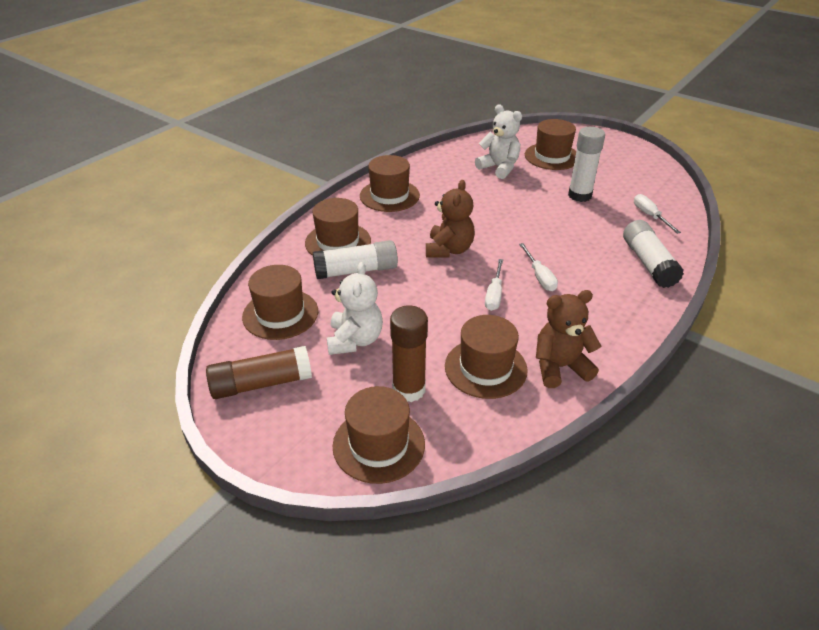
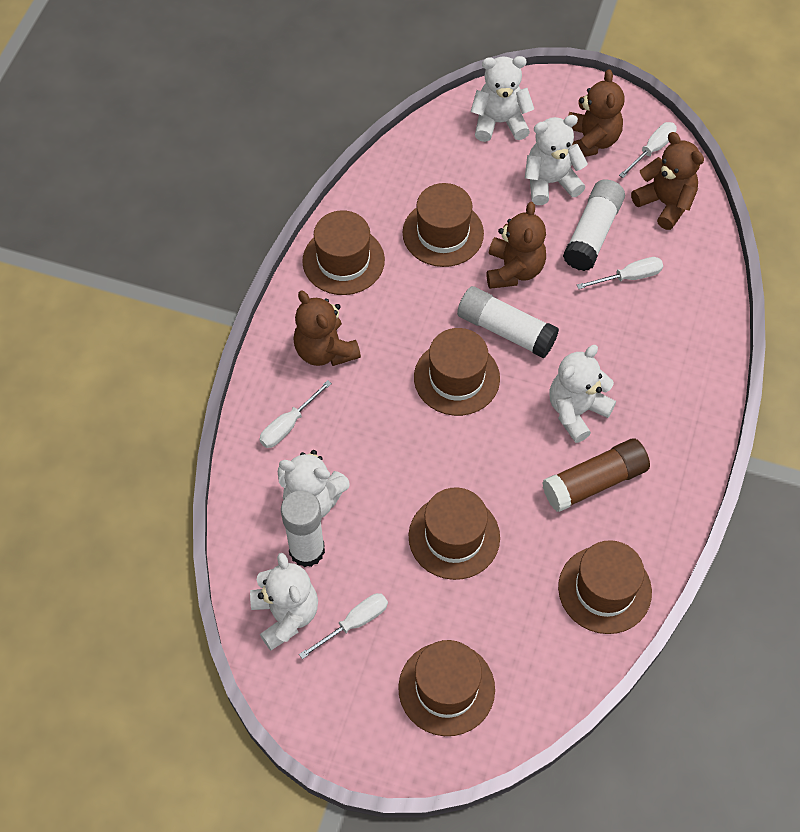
brown glue stick: [206,346,312,399] [390,305,428,402] = 2 -> [542,439,650,512] = 1
brown teddy bear: [426,180,475,258] [536,290,601,388] = 2 -> [293,291,361,366] [487,202,546,289] [568,69,624,157] [631,132,704,230] = 4
white screwdriver: [485,259,503,311] [519,243,558,291] [634,194,681,234] = 3 -> [259,380,332,448] [299,593,388,659] [577,257,663,289] [619,122,677,178] = 4
white teddy bear: [327,262,383,355] [475,105,522,179] = 2 -> [250,553,318,651] [278,450,350,518] [471,56,534,142] [525,115,588,205] [550,345,616,443] = 5

